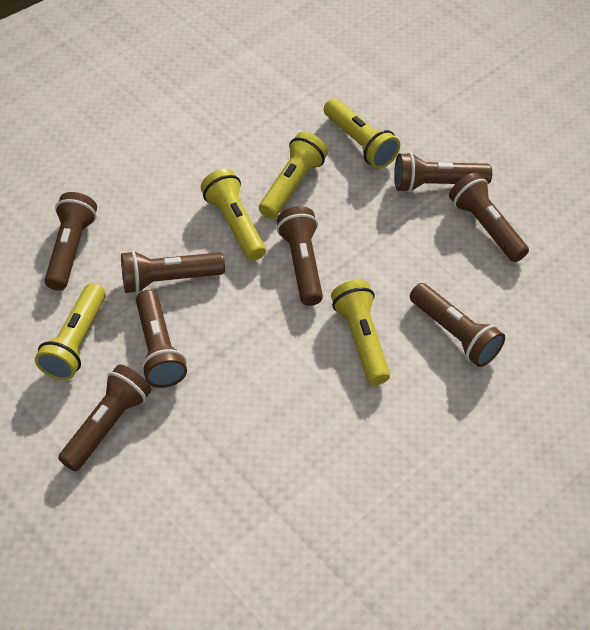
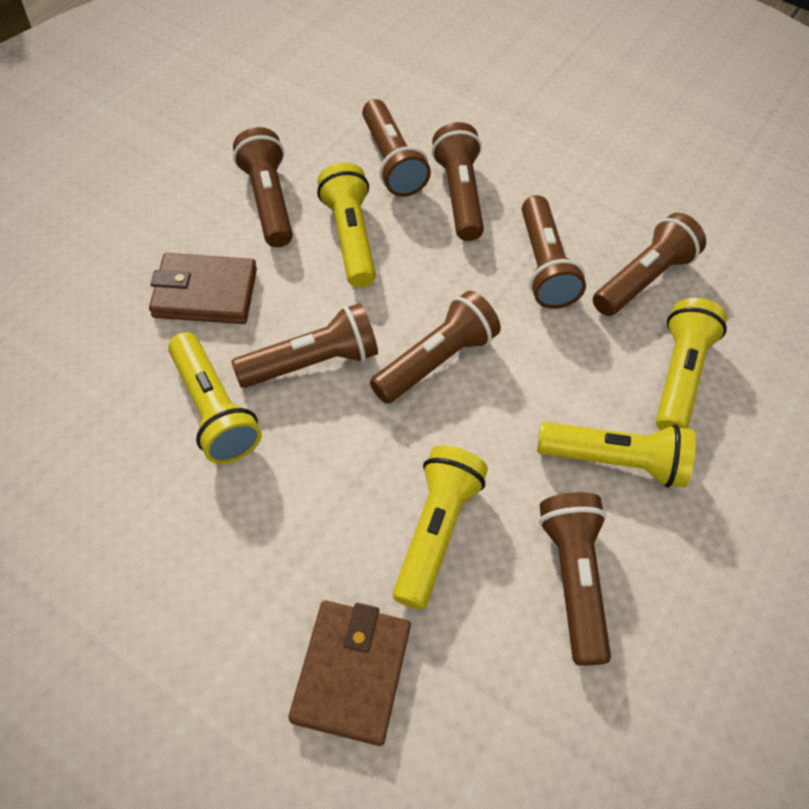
brown wallet: none = 0 -> [149,253,257,324] [289,600,411,746] = 2

